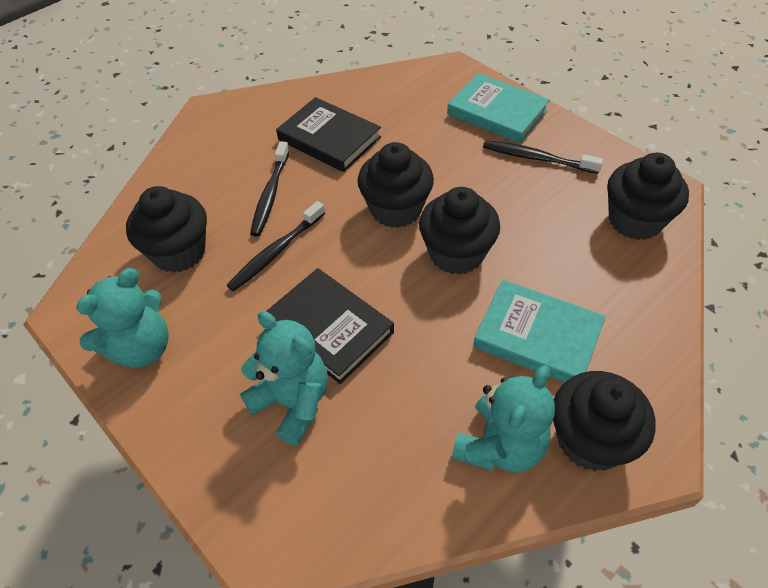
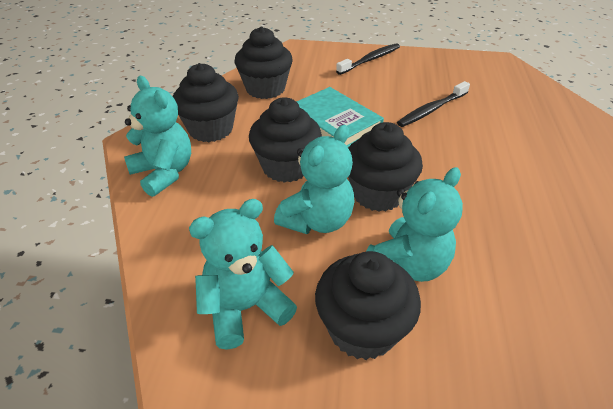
black book: [266,268,394,384] [276,97,381,172] = 2 -> none = 0
black toothbrush: [227,201,325,291] [250,141,289,237] [483,140,603,174] = 3 -> [336,43,400,75] [397,81,470,127] = 2
turquoise book: [447,73,550,144] [473,280,606,383] = 2 -> [297,87,384,147] = 1
turquoise teddy bear: [76,268,169,368] [240,311,328,446] [452,365,555,472] = 3 -> [124,76,191,197] [189,199,297,350] [274,125,354,234] [366,167,463,282] = 4

